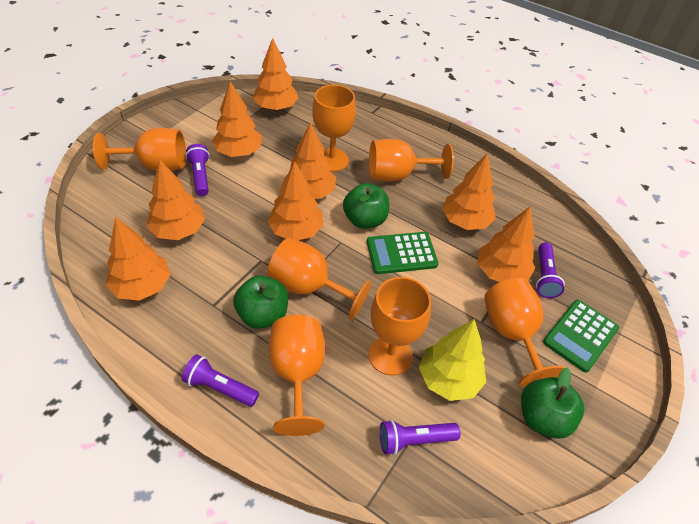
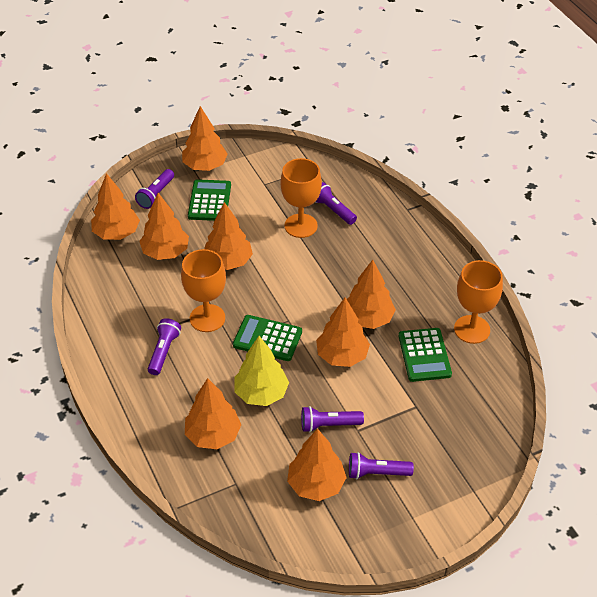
green apple: [233,275,288,329] [343,183,389,229] [521,367,584,439] = 3 -> none = 0
green calculator: [367,232,439,274] [543,300,619,372] = 2 -> [188,179,231,221] [233,315,302,361] [399,328,452,382] = 3
orange goblet: [93,128,186,171] [267,238,372,320] [269,315,325,436] [312,85,356,172] [369,139,454,182] [369,277,431,376] [485,278,564,388] = 7 -> [181,249,226,332] [280,158,322,238] [454,260,503,344] = 3
purple flashlight: [182,354,259,407] [185,144,210,196] [380,420,461,455] [536,242,565,298] = 4 -> [135,169,174,209] [148,318,181,375] [301,406,364,432] [315,182,357,225] [349,452,414,479] = 5

